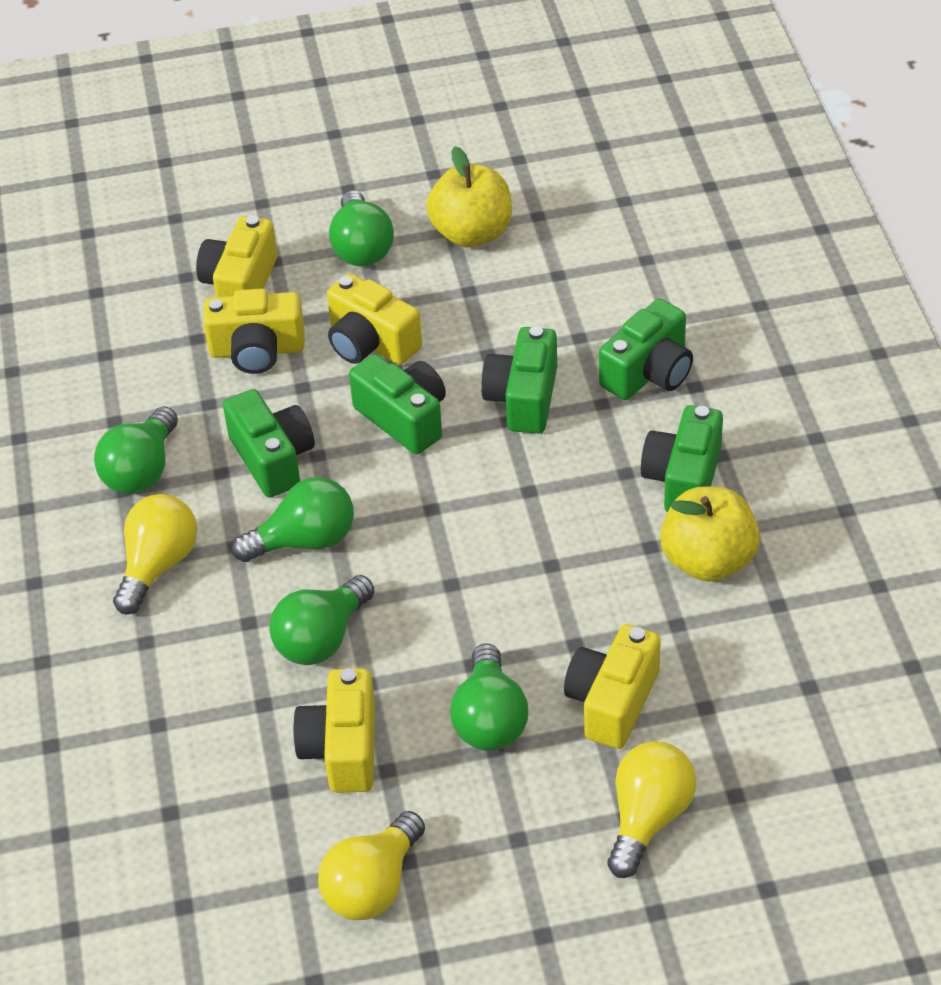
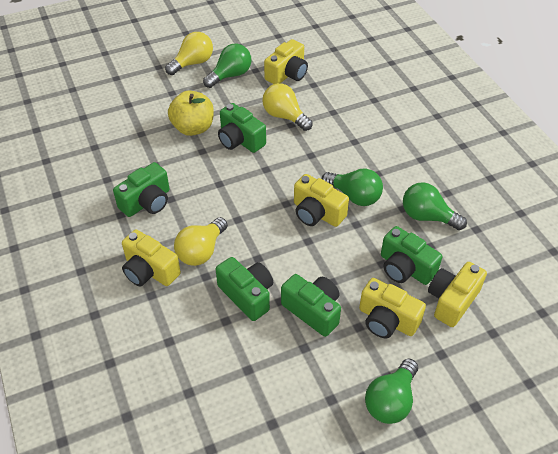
green light bulb: [94,406,178,494] [232,477,354,562] [269,575,374,665] [329,190,394,267] [450,643,528,751] = 5 -> [203,44,251,88] [322,169,383,206] [365,359,418,424] [403,182,467,230] = 4
yellow apple: [426,146,512,247] [660,486,760,582] = 2 -> [168,91,214,136] = 1

